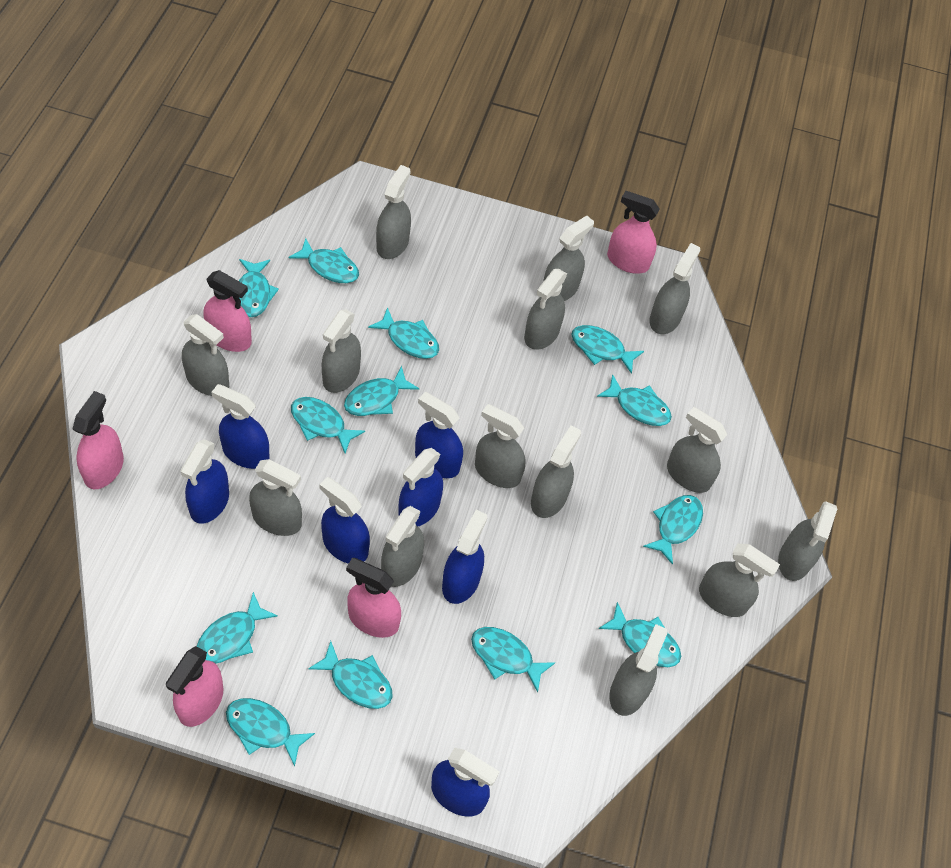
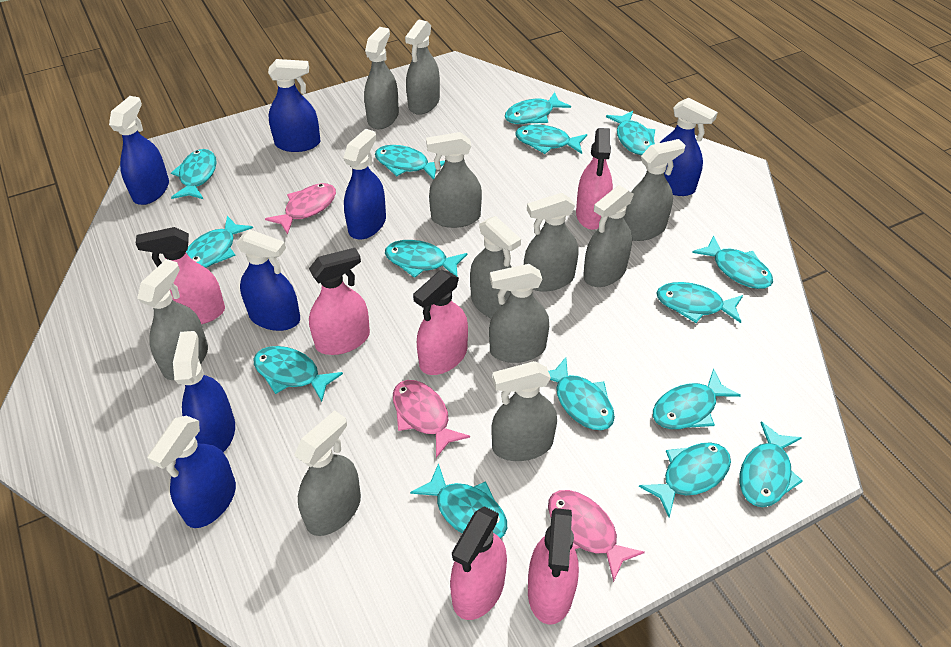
grey spray bottle: [182,314,229,396] [249,459,302,536] [322,309,361,393] [376,165,411,259] [381,506,424,587] [475,404,526,488] [524,269,567,350] [531,425,581,518] [543,215,594,301] [610,624,668,716] [649,243,700,334] [667,407,727,493] [699,543,780,617] [778,501,837,581] = 14 -> [137,259,208,380] [294,410,361,536] [364,27,399,129] [405,20,440,115] [426,132,482,228] [470,216,521,318] [489,264,549,363] [491,361,557,461] [524,193,579,292] [583,185,634,287] [623,139,686,241] = 11
pink fish: none = 0 -> [265,183,336,235] [393,380,470,458] [548,490,645,582] = 3
pink spray bottle: [73,391,124,489] [166,646,223,727] [203,270,252,352] [346,558,401,638] [607,191,660,274] = 5 -> [136,227,225,324] [309,248,370,355] [413,270,468,375] [450,506,507,620] [528,508,579,625] [576,128,613,230] = 6
turquoise fish: [197,592,278,664] [226,698,315,767] [239,259,279,317] [288,238,359,283] [291,397,365,453] [308,641,393,709] [344,366,419,416] [368,307,439,359] [471,627,556,693] [571,325,644,374] [597,374,672,426] [599,602,681,667] [643,495,703,565] = 13 -> [171,149,217,199] [186,216,253,268] [253,346,343,402] [375,145,445,180] [385,240,468,278] [410,463,507,538] [505,92,571,124] [515,124,587,154] [548,357,615,430] [606,111,655,155] [639,442,731,517] [653,369,741,429] [656,282,743,323] [692,235,773,289] [739,421,803,507] = 15

